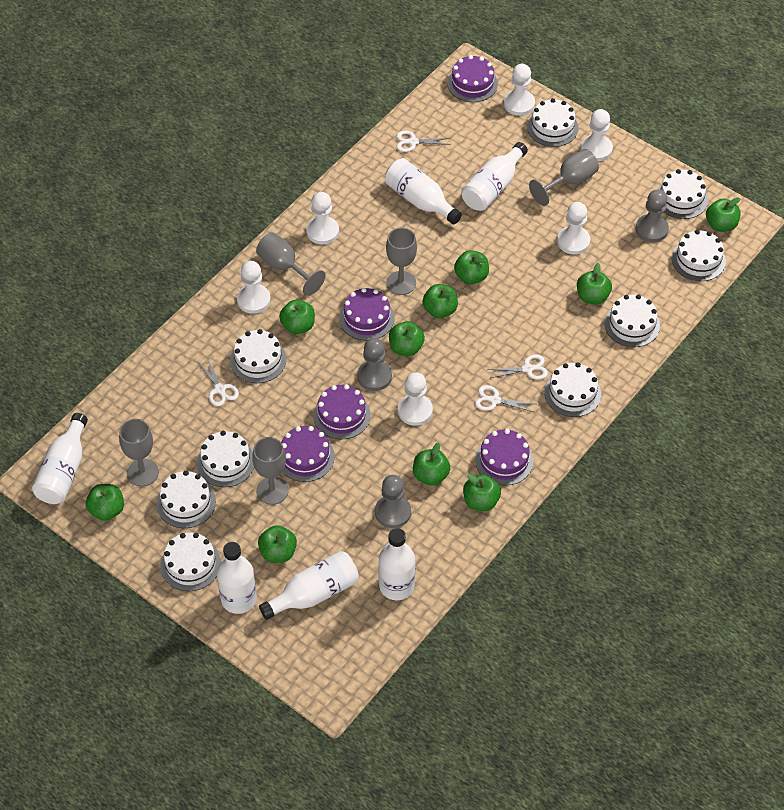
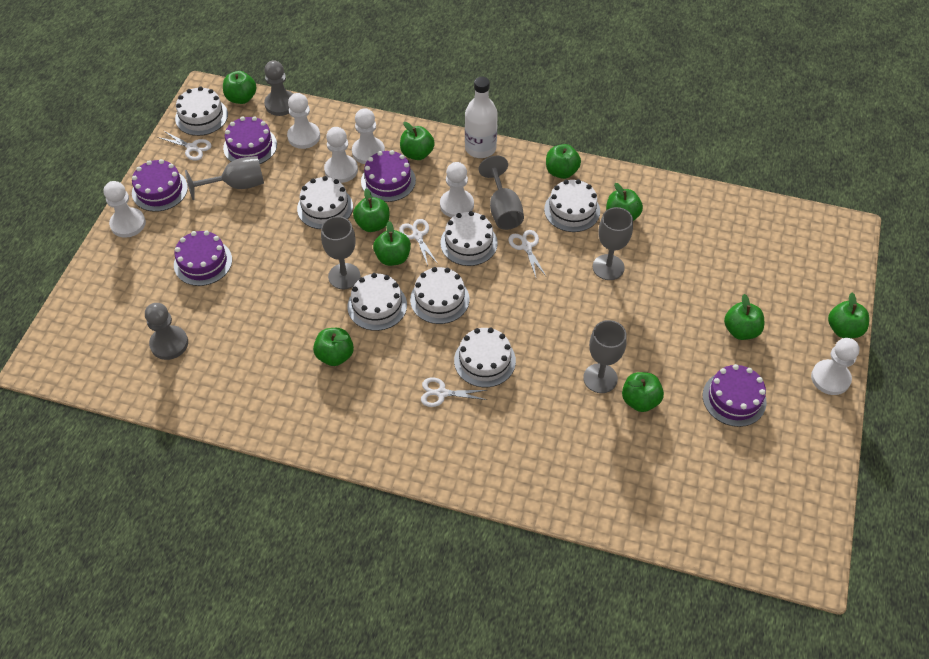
grey pawn: [357,338,392,391] [375,475,411,528] [636,190,669,242] = 3 -> [145,303,188,360] [264,60,293,116] = 2
white bottle: [32,413,88,504] [217,542,257,614] [259,551,359,620] [378,528,415,600] [385,158,462,224] [461,142,528,211] = 6 -> [465,77,498,158] = 1
white cake: [157,471,216,528] [160,532,221,591] [197,431,254,487] [230,329,286,383] [527,98,578,147] [544,362,601,417] [605,294,660,347] [657,169,708,219] [672,230,726,281] = 9 -> [175,86,228,136] [297,176,353,229] [347,273,407,331] [410,267,469,324] [440,211,498,266] [454,327,516,387] [544,179,600,232] = 7

